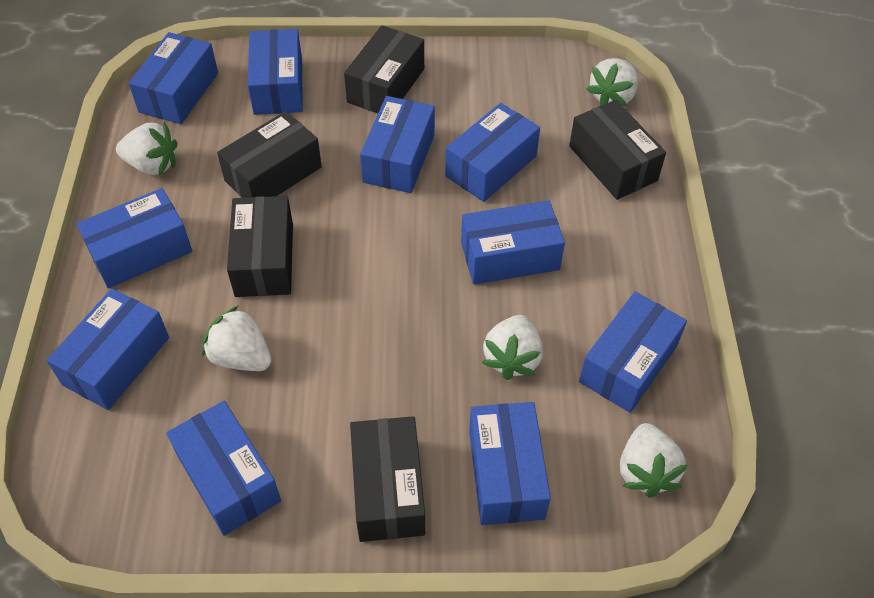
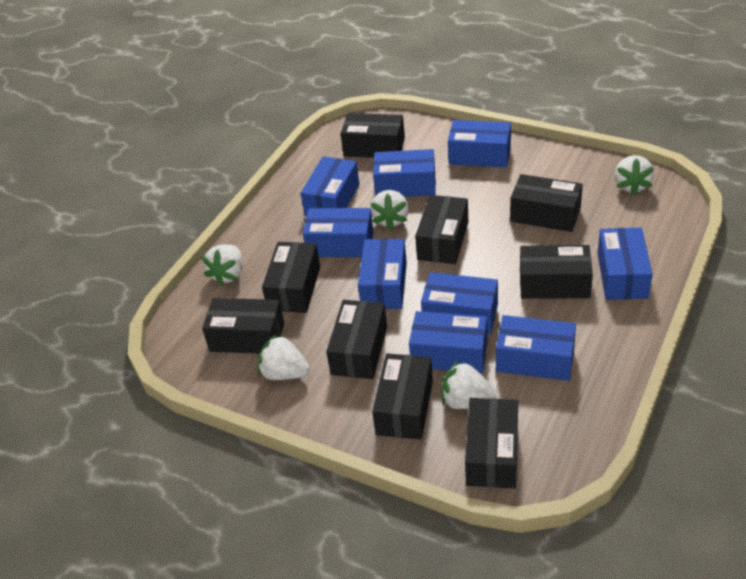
black box: [217,111,322,198] [227,196,293,297] [344,25,424,113] [350,416,425,542] [569,100,666,200] = 5 -> [202,298,284,354] [262,242,320,313] [326,300,387,379] [340,113,405,158] [372,353,433,440] [415,195,468,264] [465,398,518,488] [510,174,583,232] [520,245,593,299] = 9
blue box: [47,289,169,410] [76,188,192,288] [129,32,218,124] [166,401,281,536] [248,29,303,115] [360,96,435,193] [445,103,540,202] [461,201,565,285] [469,402,551,525] [579,292,687,413] = 10 -> [301,156,359,216] [303,208,374,257] [358,239,407,309] [373,149,436,197] [409,311,488,373] [421,272,498,334] [448,120,511,168] [496,315,576,381] [598,227,652,300] = 9

